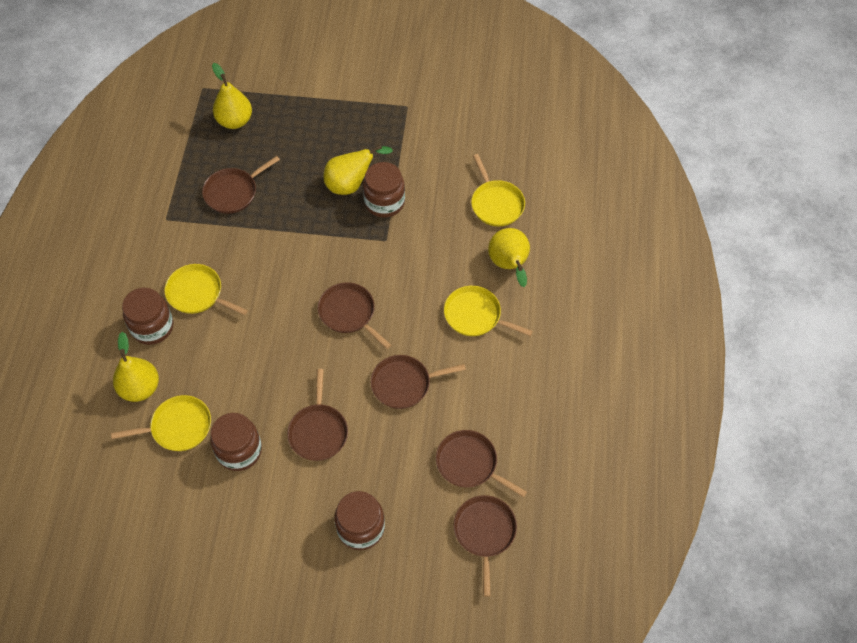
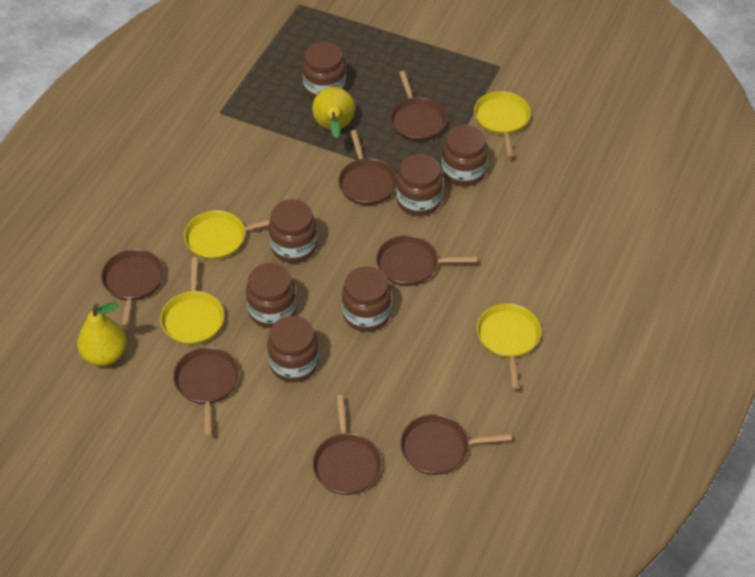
brown jar: [122,288,173,345] [210,413,262,471] [335,491,385,550] [363,162,405,218] = 4 -> [246,263,296,328] [267,316,319,382] [269,199,317,263] [303,42,346,99] [342,266,391,332] [396,154,443,216] [442,125,488,186] = 7
brown pan: [202,156,280,214] [287,369,348,461] [318,282,391,349] [371,355,466,409] [436,430,527,497] [453,495,517,597] = 6 -> [101,249,164,330] [173,347,239,437] [313,395,382,495] [338,130,397,205] [376,235,477,286] [390,71,447,141] [400,414,512,475] = 7
yellow pear: [113,332,159,402] [212,63,252,129] [324,145,393,195] [488,228,530,287] = 4 -> [77,303,127,366] [312,87,355,138] = 2

